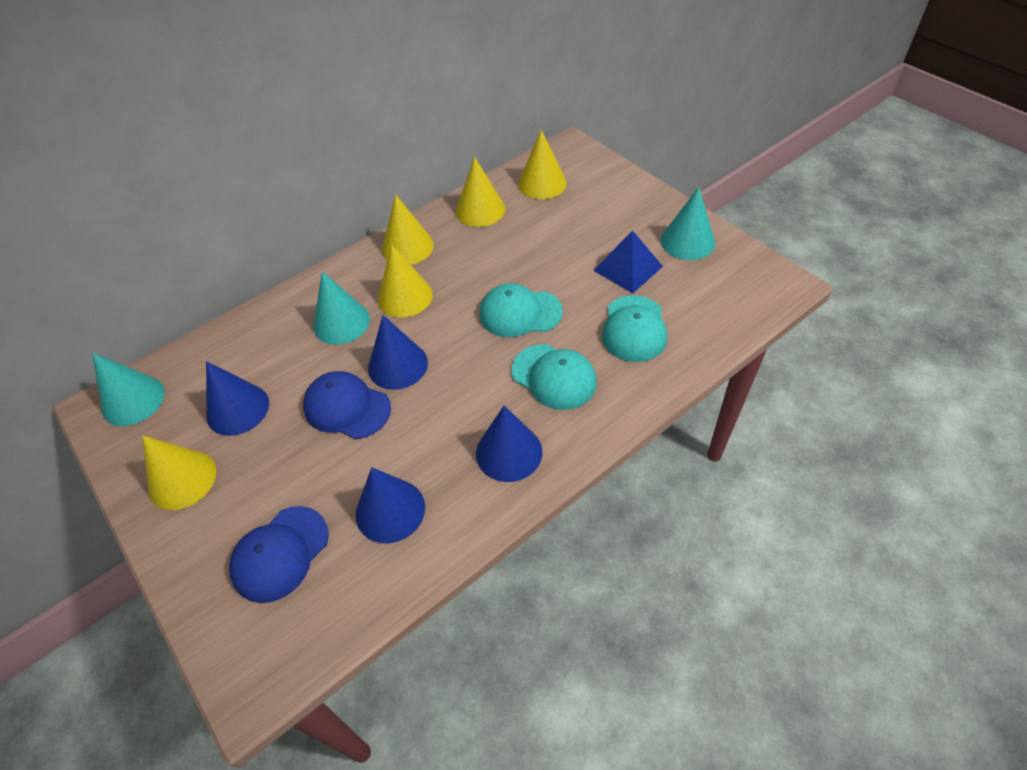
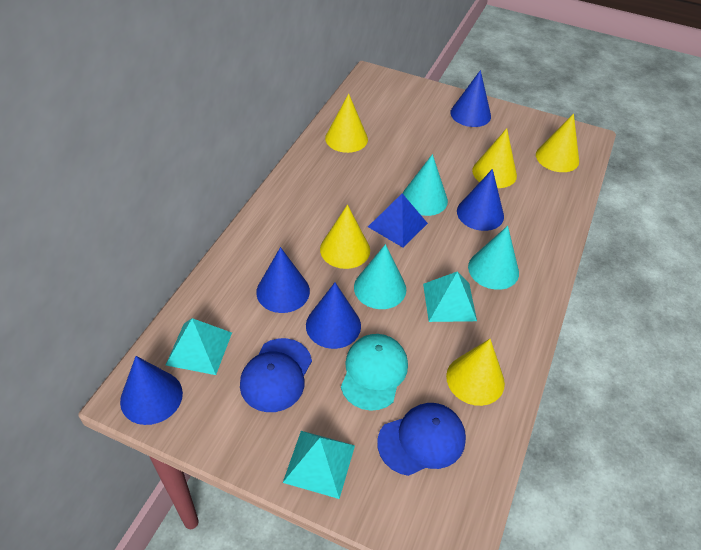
blue cone: [206,361,269,436] [356,467,425,543] [368,315,428,390] [476,405,542,482] = 4 -> [120,356,183,425] [256,247,310,313] [306,282,361,349] [450,70,491,127] [457,169,504,231] = 5
turquoise cap: [479,283,563,337] [512,344,597,410] [602,295,667,362] = 3 -> [341,334,408,411] = 1
turquoise pyramid: none = 0 -> [166,318,232,375] [283,431,355,499] [423,271,477,322] = 3

